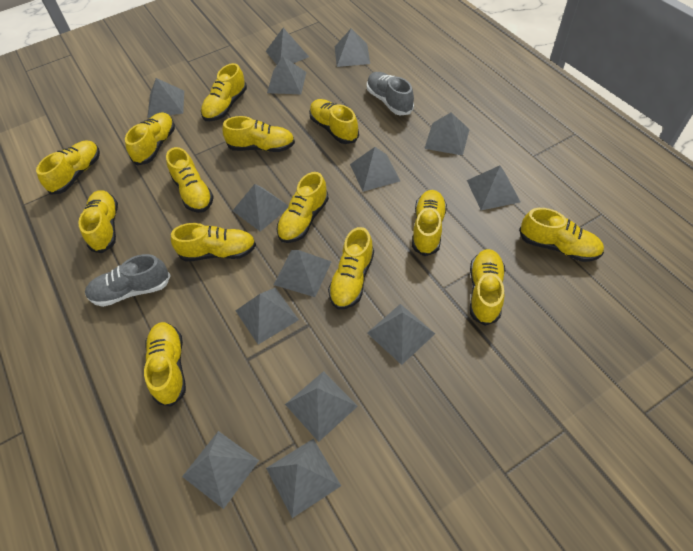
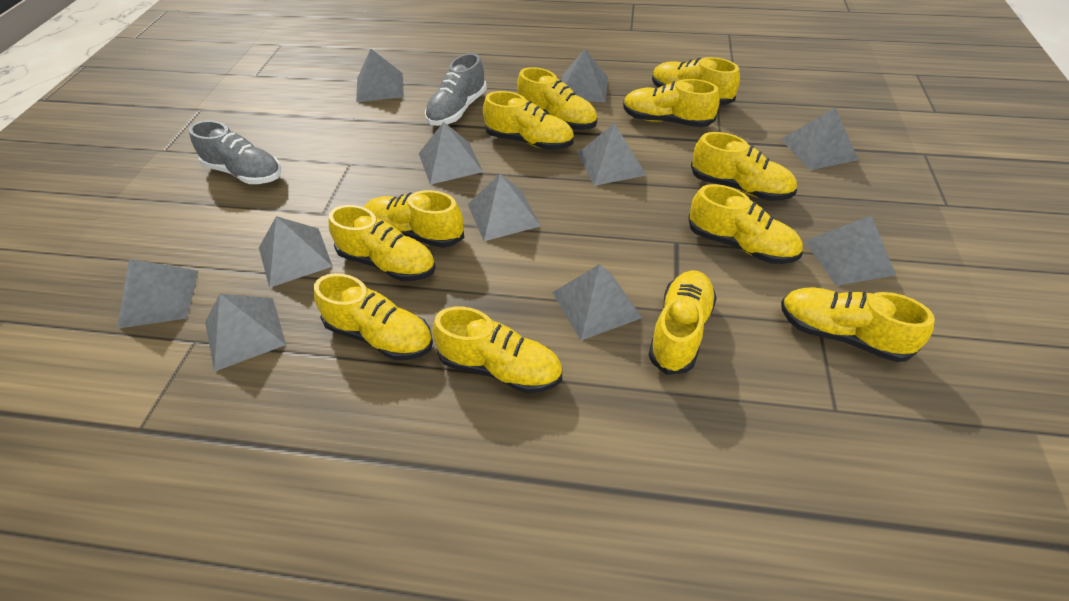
grey pyramid: [148,78,184,118] [182,431,259,509] [232,184,288,232] [236,288,299,345] [266,28,309,65] [266,439,341,518] [267,56,306,94] [274,250,332,297] [285,371,358,442] [335,28,370,67] [350,147,400,192] [367,304,435,365] [424,113,470,156] [467,166,520,210] = 14 -> [117,259,199,329] [205,294,286,372] [259,216,333,288] [356,49,404,102] [418,122,483,185] [468,174,540,241] [552,264,642,340] [561,49,608,102] [577,123,646,186] [781,108,858,170] [805,216,896,286] = 11
yellow shoe: [36,140,100,195] [78,190,118,253] [125,113,175,165] [144,322,186,407] [166,147,214,213] [171,223,256,262] [201,63,247,121] [222,116,295,152] [276,172,329,243] [309,99,359,144] [328,227,374,309] [412,190,447,256] [470,249,505,326] [519,208,604,262] = 14 -> [314,273,433,360] [329,205,436,281] [364,190,464,248] [432,307,562,394] [483,91,574,150] [517,67,597,130] [623,79,720,127] [648,270,717,375] [652,57,740,105] [689,184,803,264] [691,132,797,201] [781,287,935,362] = 12

